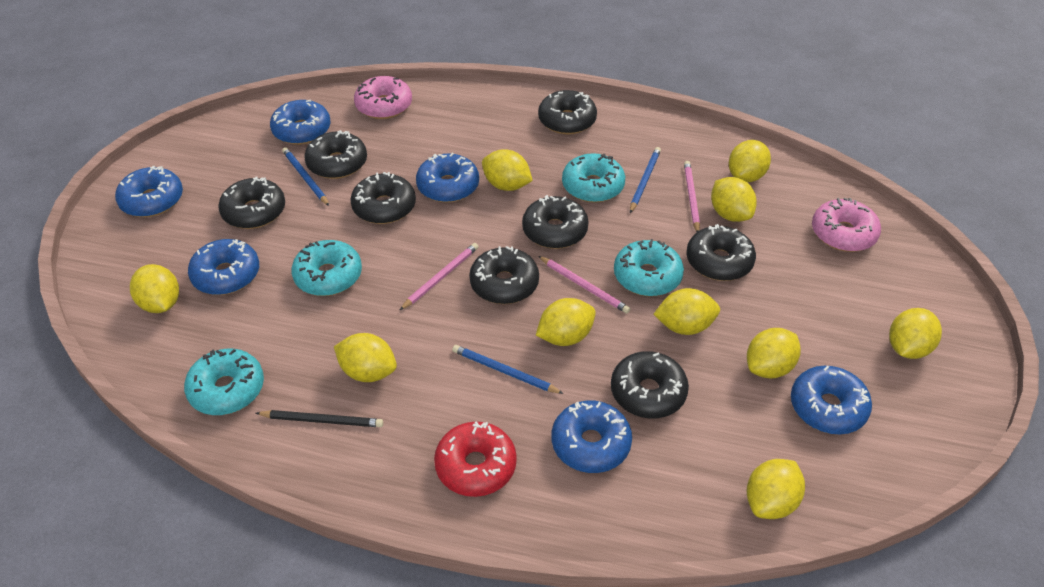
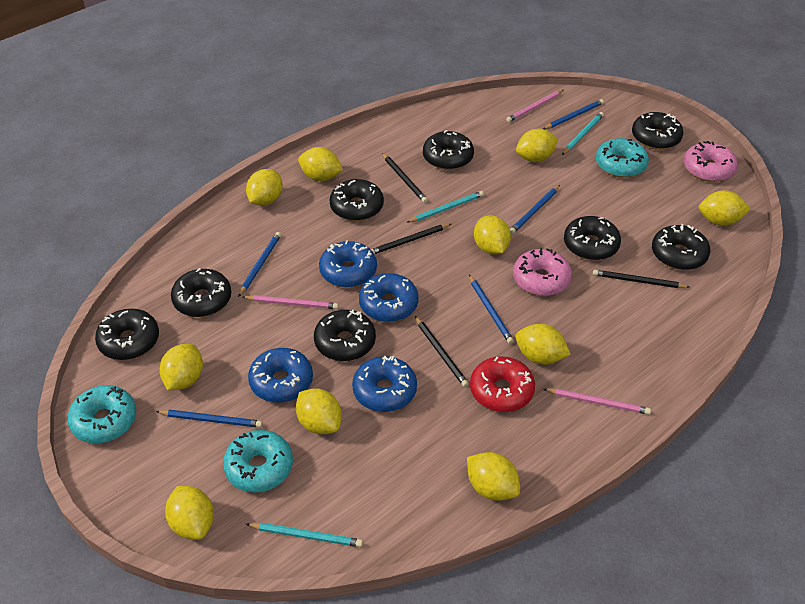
black pencil: [256,410,383,427] = 1 -> [371,224,451,254] [382,153,428,203] [415,316,469,387] [593,270,690,288] = 4
blue donut: [115,166,183,217] [188,239,259,295] [270,100,330,145] [416,153,479,203] [552,401,632,473] [791,366,872,434] = 6 -> [248,348,313,403] [319,240,377,288] [352,356,417,412] [359,273,419,322] = 4
blue pencil: [282,147,329,206] [452,345,564,394] [630,147,661,213] = 3 -> [156,410,263,428] [238,232,281,297] [469,275,514,344] [510,185,560,234] [543,99,604,129] = 5
turquoise donut: [184,349,264,415] [291,240,362,296] [562,153,625,203] [614,239,684,296] = 4 -> [68,385,136,443] [223,430,293,493] [596,138,649,178] = 3
turquoise pencil: none = 0 -> [246,523,363,547] [406,191,484,223] [562,112,604,155] = 3

